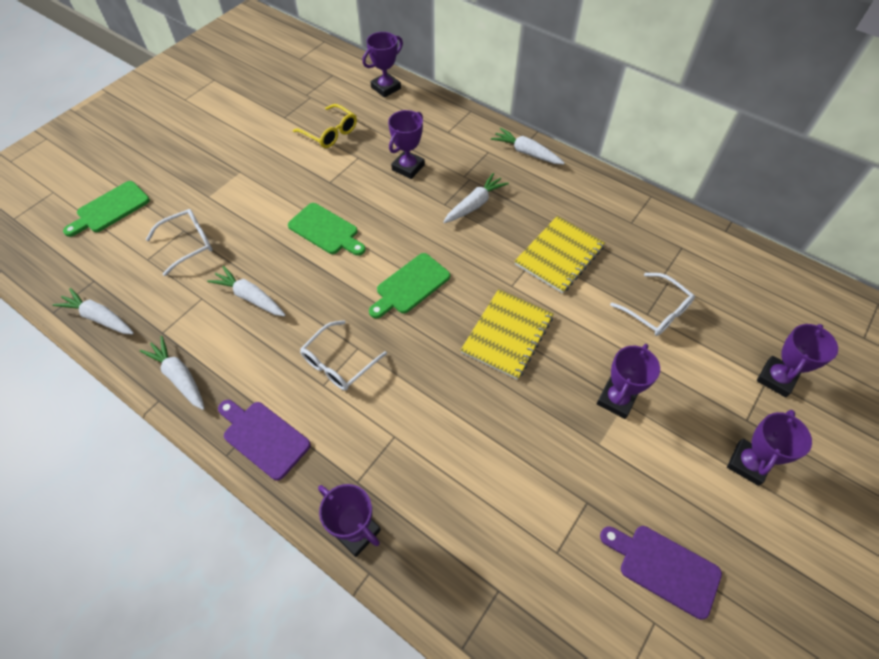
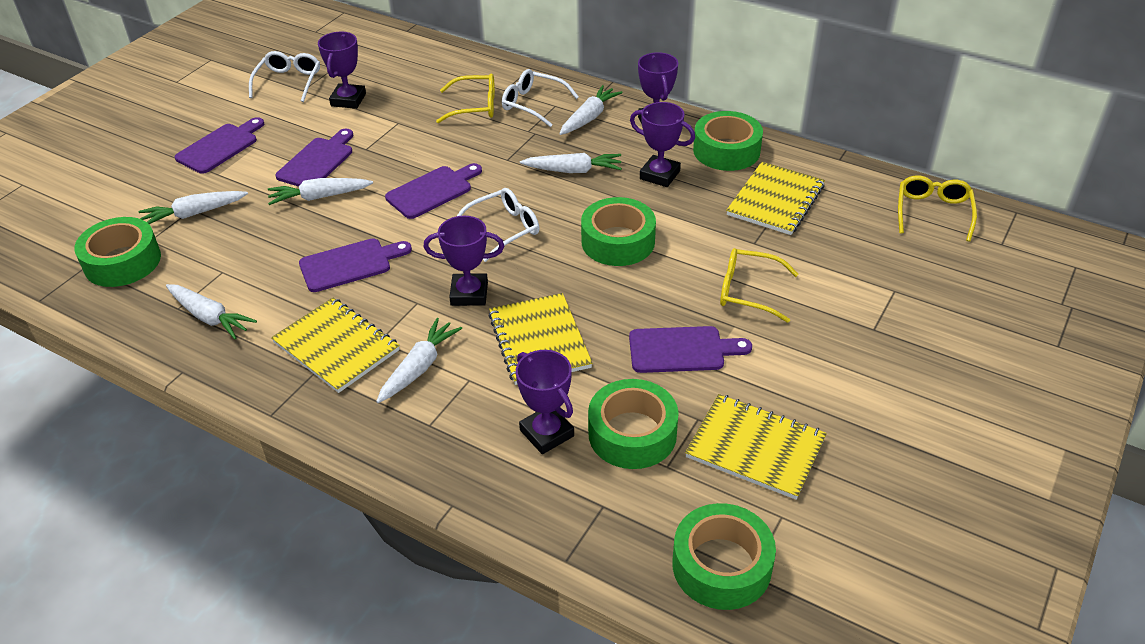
green cutting board: [63,181,150,237] [288,203,366,256] [369,253,450,318] = 3 -> none = 0
green tape: none = 0 -> [74,217,161,287] [581,197,656,266] [588,379,679,469] [672,503,776,610] [693,111,763,171] = 5
purple cutting board: [218,400,311,481] [600,526,722,620] = 2 -> [175,117,264,174] [275,129,353,187] [299,238,412,292] [385,163,482,219] [629,326,752,373] = 5
purple trophy: [318,484,381,557] [362,32,403,98] [388,110,425,179] [596,344,660,419] [727,410,812,486] [757,324,838,397] = 6 -> [318,32,366,109] [423,216,504,306] [516,350,574,454] [630,102,695,187] [638,52,678,124] = 5
white carrot: [53,288,134,335] [140,336,205,410] [207,266,285,317] [443,173,509,223] [491,128,565,164] = 5 -> [139,191,248,224] [166,284,257,339] [268,178,373,205] [376,318,462,403] [520,153,622,173] [559,85,623,135] = 6
yellow glasses: [293,104,357,148] = 1 -> [436,74,495,123] [720,248,799,323] [898,176,977,242] = 3
yellow notebook: [461,289,554,380] [514,216,605,293] = 2 -> [271,298,400,393] [488,293,592,385] [685,394,827,500] [726,162,825,235] = 4

